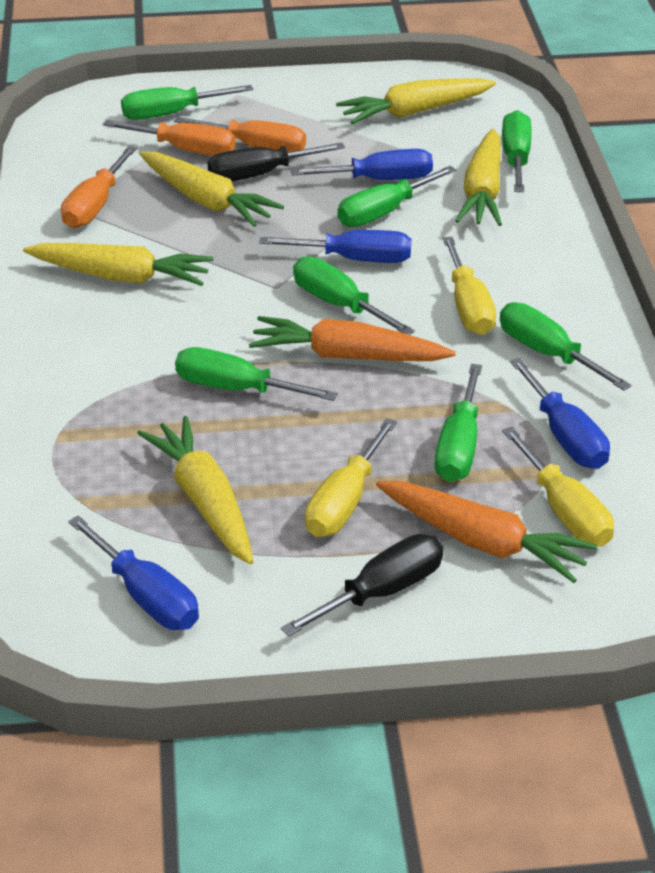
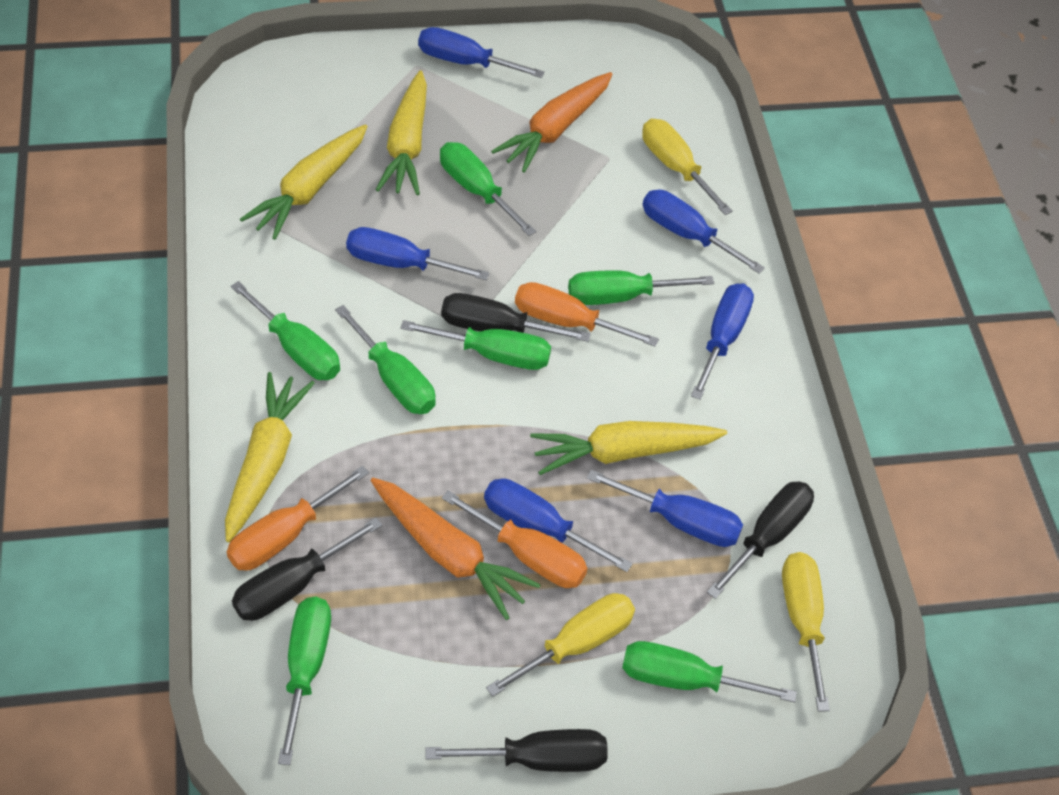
black screwdriver: [208,142,345,181] [281,534,444,637] = 2 -> [232,517,382,621] [425,729,608,772] [441,293,591,342] [707,481,814,599] = 4
blue screwdriver: [68,515,199,630] [259,230,411,263] [290,149,433,180] [510,358,610,469] = 4 -> [346,227,489,280] [418,27,545,78] [484,478,633,572] [587,470,743,547] [643,190,765,274] [691,283,754,400] = 6
yellow carrot: [23,243,213,286] [137,416,253,564] [140,152,284,227] [336,78,496,124] [455,129,502,226] = 5 -> [225,372,315,542] [240,124,368,240] [376,70,427,195] [530,421,727,475] = 4

